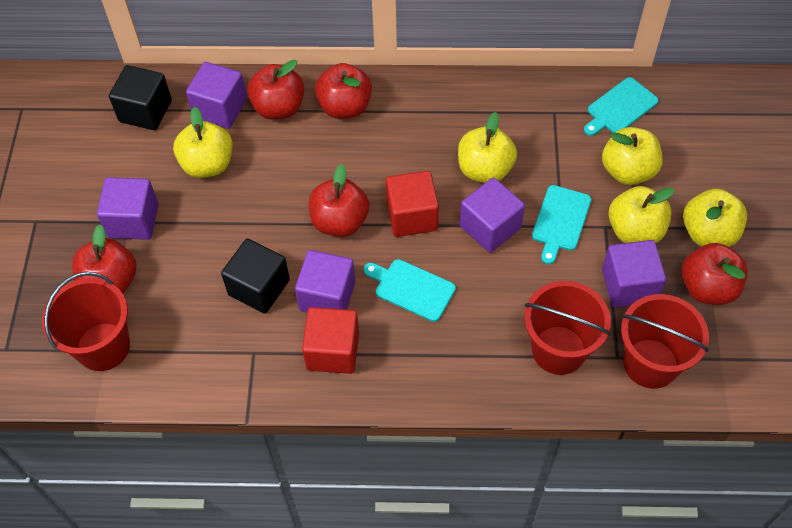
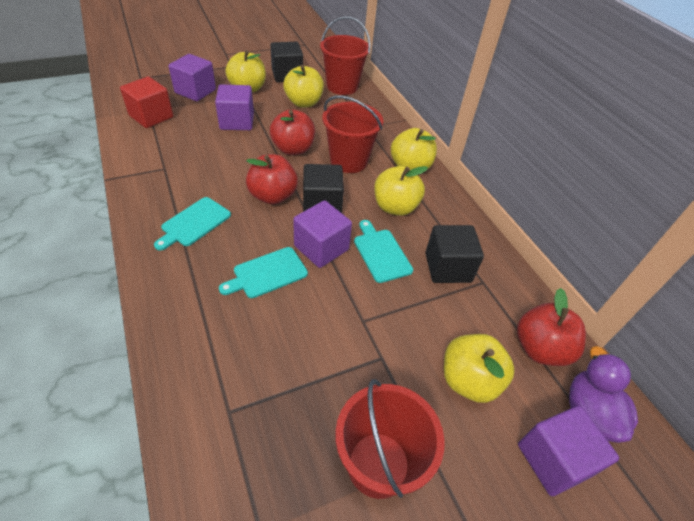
black cube: [109,65,172,130] [221,239,290,314] = 2 -> [270,42,303,82] [303,164,344,213] [425,225,484,283] = 3
purple cube: [97,177,158,240] [186,62,247,128] [295,250,355,312] [460,178,525,253] [602,240,666,307] = 5 -> [169,54,216,101] [215,84,254,130] [293,200,352,268] [518,406,619,496] = 4
purple duck: none = 0 -> [569,346,638,443] = 1
red apple: [72,225,136,293] [247,60,304,120] [309,164,369,237] [315,63,372,119] [682,243,748,305] = 5 -> [246,154,298,205] [270,109,315,155] [517,288,586,366] = 3
red cube: [302,307,359,374] [386,171,439,237] = 2 -> [120,76,173,128] = 1

